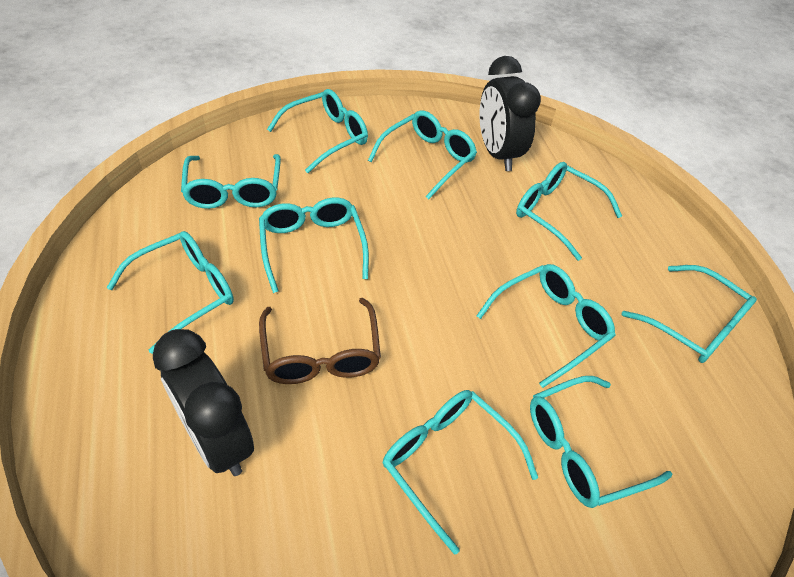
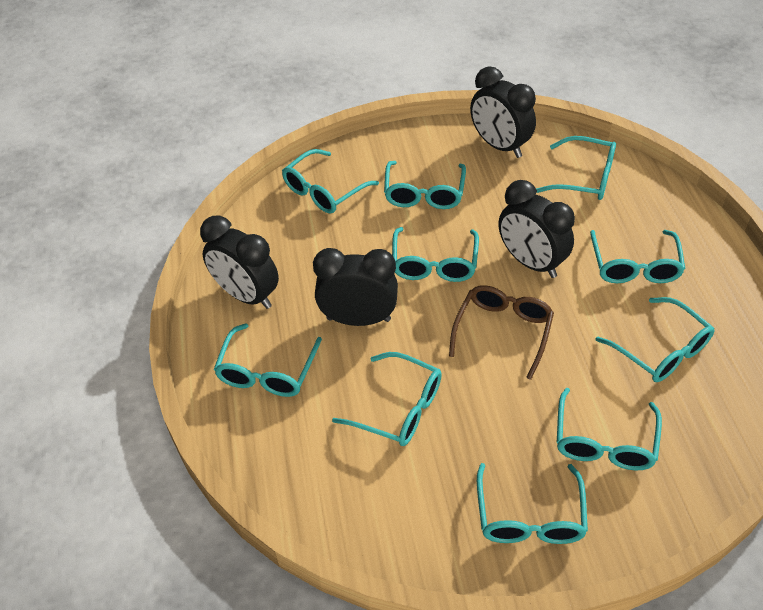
black clock: [153,329,254,476] [479,56,541,171] = 2 -> [200,215,279,309] [313,248,398,326] [470,66,536,158] [498,180,575,278] = 4

